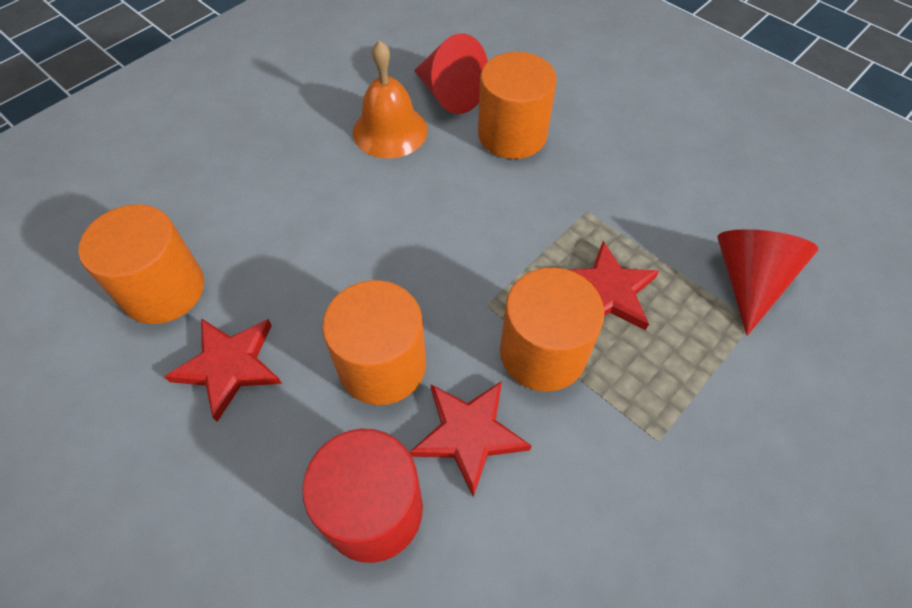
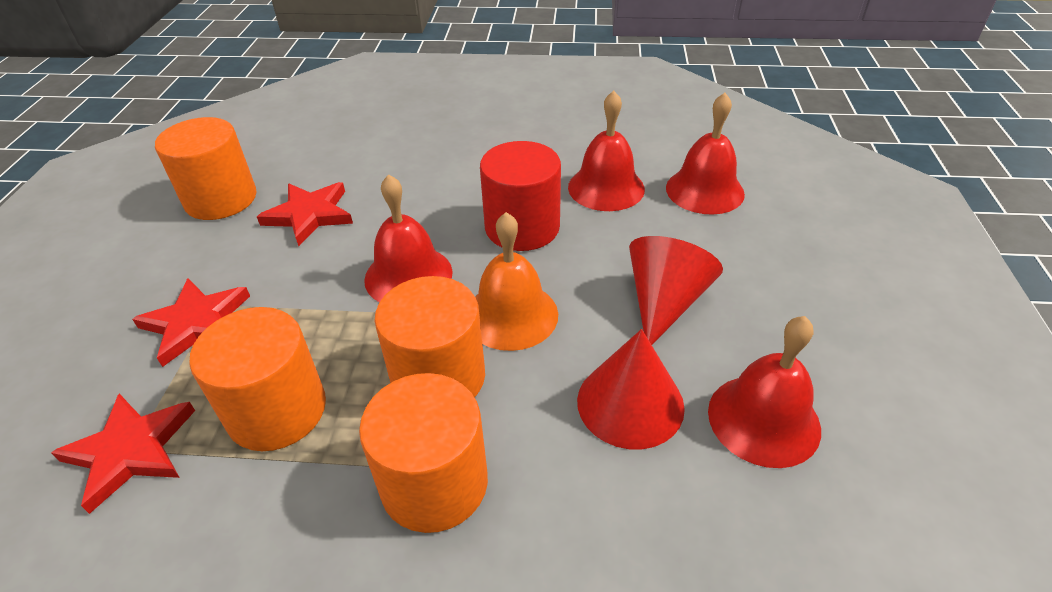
red bell: none = 0 -> [364,174,453,302] [568,91,645,211] [666,93,745,215] [708,316,821,468] = 4

